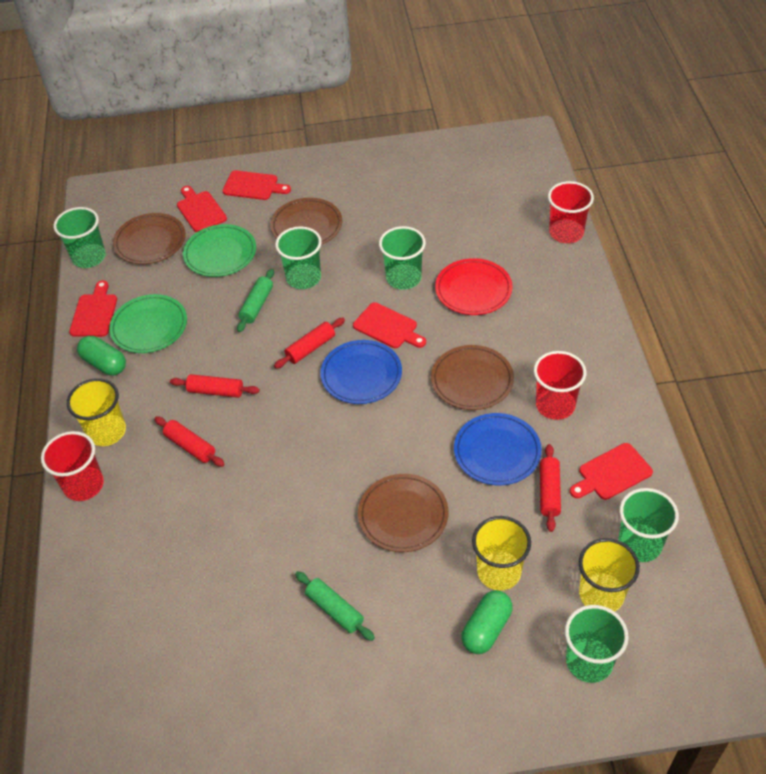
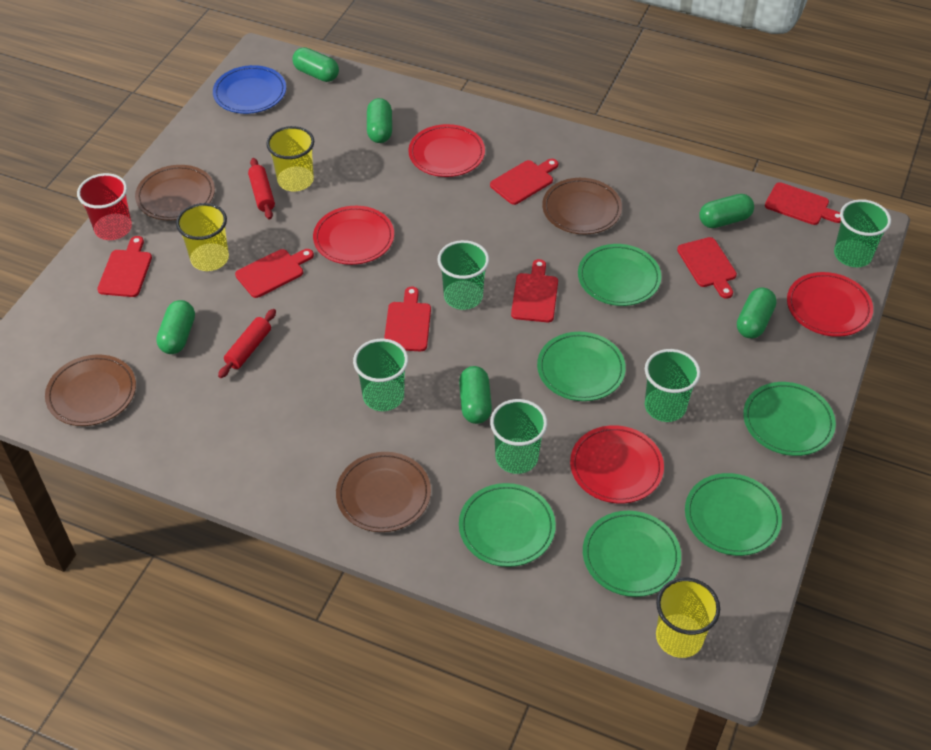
blue plate: [320,340,402,404] [454,413,542,485] = 2 -> [213,65,286,114] = 1
green capsule: [77,336,126,375] [461,590,513,654] = 2 -> [156,300,195,354] [292,47,339,82] [367,98,392,143] [459,366,492,424] [699,194,754,228] [737,288,777,338] = 6
green plate: [109,294,187,353] [183,224,256,277] = 2 -> [459,483,556,567] [537,332,626,401] [578,244,661,306] [583,511,681,597] [685,473,782,556] [743,382,836,456] = 6
green rolling pin: [237,269,274,332] [295,571,375,641] = 2 -> none = 0
red cup: [41,431,104,501] [534,351,586,420] [548,181,594,243] = 3 -> [77,173,132,240] = 1
red cutting board: [69,280,117,337] [177,186,227,232] [223,170,291,200] [353,302,426,348] [570,443,653,500] = 5 -> [97,236,152,297] [235,249,314,298] [384,286,431,351] [490,159,558,205] [511,259,558,323] [677,237,737,299] [765,182,841,225] = 7
red plate: [435,258,513,315] = 1 -> [313,206,394,265] [408,124,485,177] [570,425,664,503] [787,272,873,337] = 4
red rolling pin: [154,416,225,467] [170,374,260,398] [274,318,345,369] [540,444,561,532] = 4 -> [218,309,276,378] [248,158,275,220] = 2

